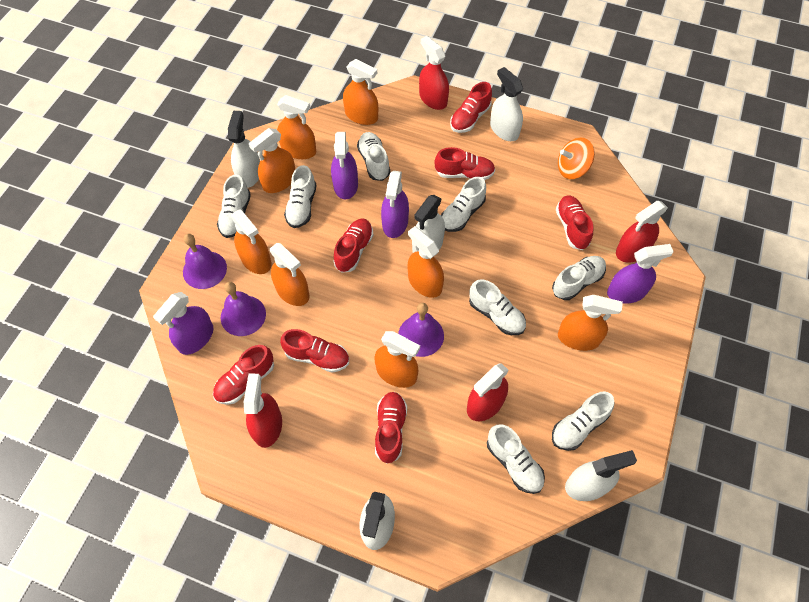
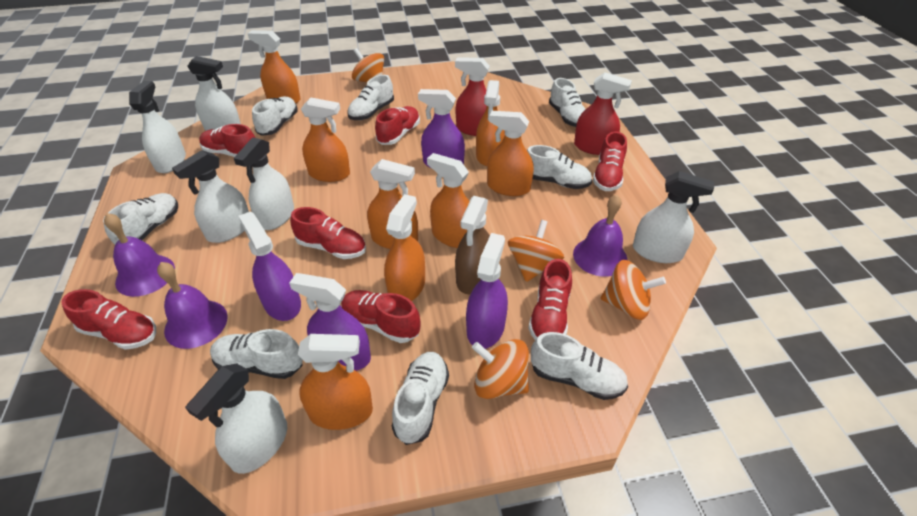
brown spray bottle: none = 0 -> [455,196,490,294] = 1
orange spinning top: [558,138,595,179] = 1 -> [352,48,384,82] [472,339,529,399] [508,220,564,282] [600,260,666,320] = 4
red spray bottle: [244,373,282,448] [419,36,449,110] [467,363,509,421] [616,201,668,263] = 4 -> [455,57,490,136] [574,72,632,155] = 2
white spray bottle: [228,111,260,188] [359,492,395,550] [412,195,445,253] [490,67,523,141] [565,450,637,501] = 5 -> [129,81,186,173] [172,150,249,243] [185,363,287,474] [187,56,241,131] [234,137,294,230] [633,171,715,263] = 6

